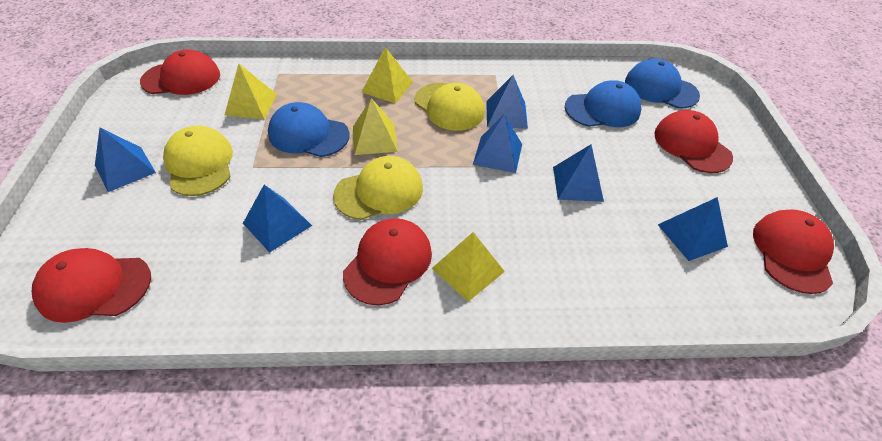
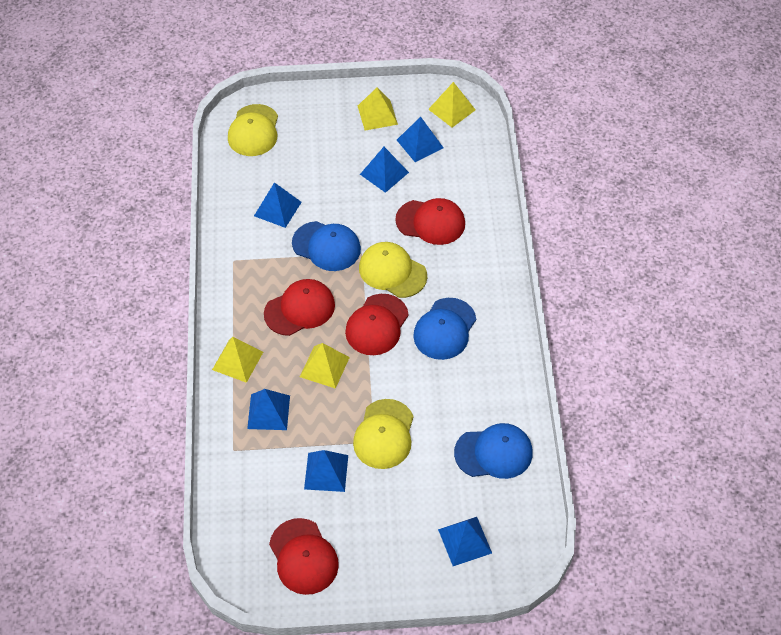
red cap: [32,248,151,323] [140,50,220,95] [343,218,432,305] [654,110,733,173] [753,210,834,294] = 5 -> [264,279,335,336] [269,518,339,595] [345,294,409,355] [395,198,465,245] = 4

